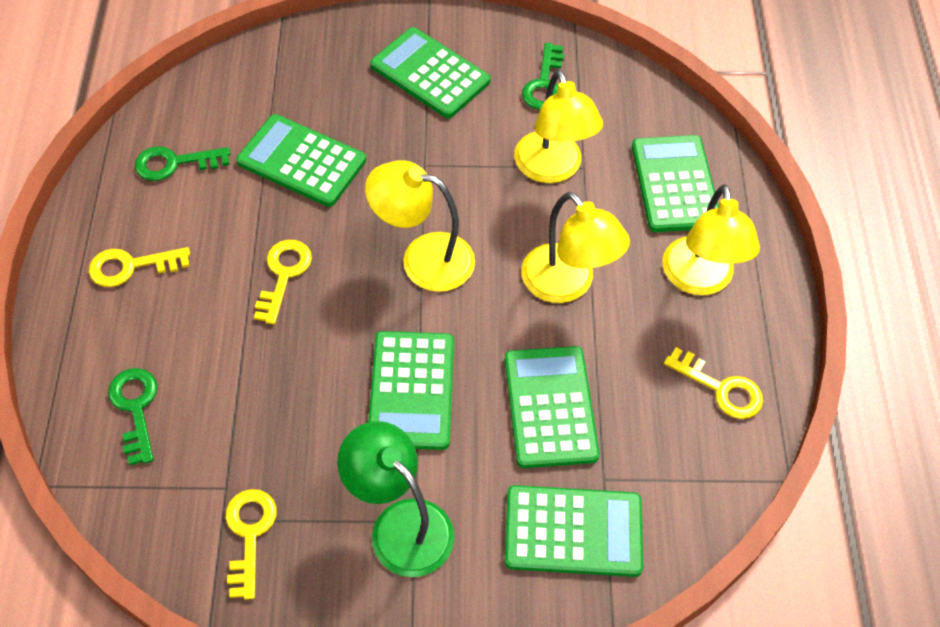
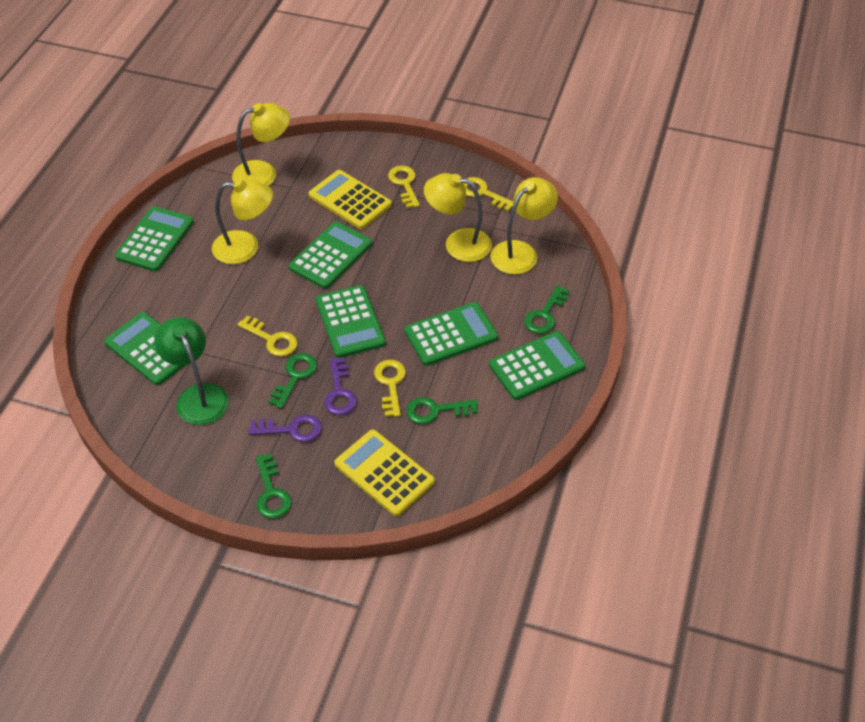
green key: [108,368,158,465] [135,146,230,181] [522,43,564,110] = 3 -> [256,454,292,519] [269,353,317,409] [406,397,478,424] [524,285,570,334] = 4
purple key: none = 0 -> [248,415,322,442] [324,358,357,415] = 2
yellow calculator: none = 0 -> [309,170,392,229] [334,429,435,517] = 2

